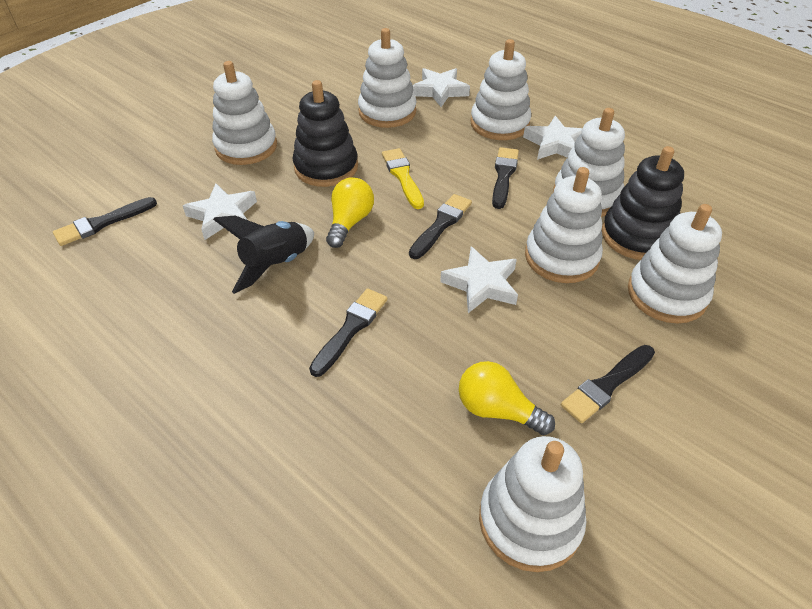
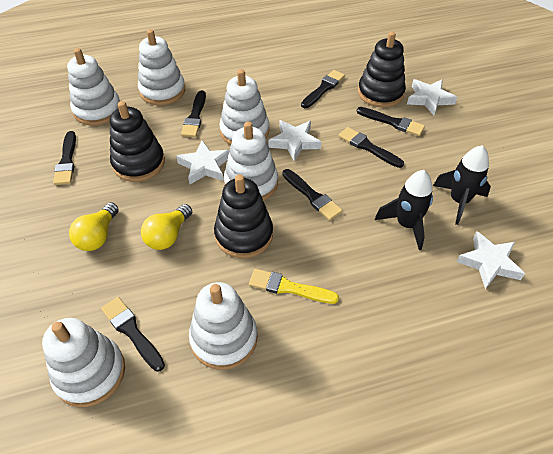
black brush: [53,197,157,246] [309,288,388,377] [409,194,472,259] [492,147,519,209] [561,345,655,423] = 5 -> [53,131,76,185] [101,297,165,371] [181,91,206,137] [282,169,343,220] [301,70,345,108] [339,127,404,168] [357,107,425,136] = 7
black rocket: [213,216,314,294] = 1 -> [375,170,433,250] [433,145,491,225] = 2
black stacking toy: [293,80,358,187] [602,146,684,260] = 2 -> [110,101,165,182] [214,174,273,258] [358,31,406,108] = 3
white stacking toy: [212,61,277,165] [358,28,416,128] [470,39,531,140] [479,436,587,572] [525,167,603,283] [553,108,625,217] [628,204,722,323] = 7 -> [42,318,125,407] [67,48,120,125] [138,29,185,105] [189,282,258,370] [219,69,269,145] [224,121,278,201] = 6

